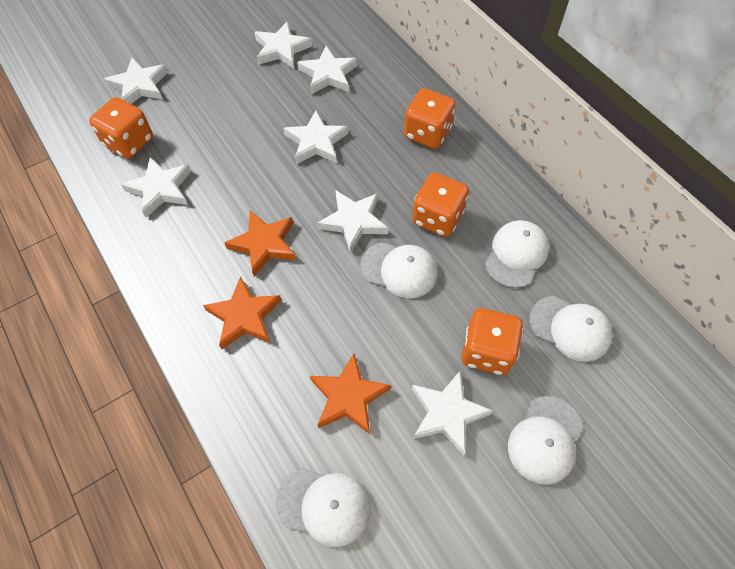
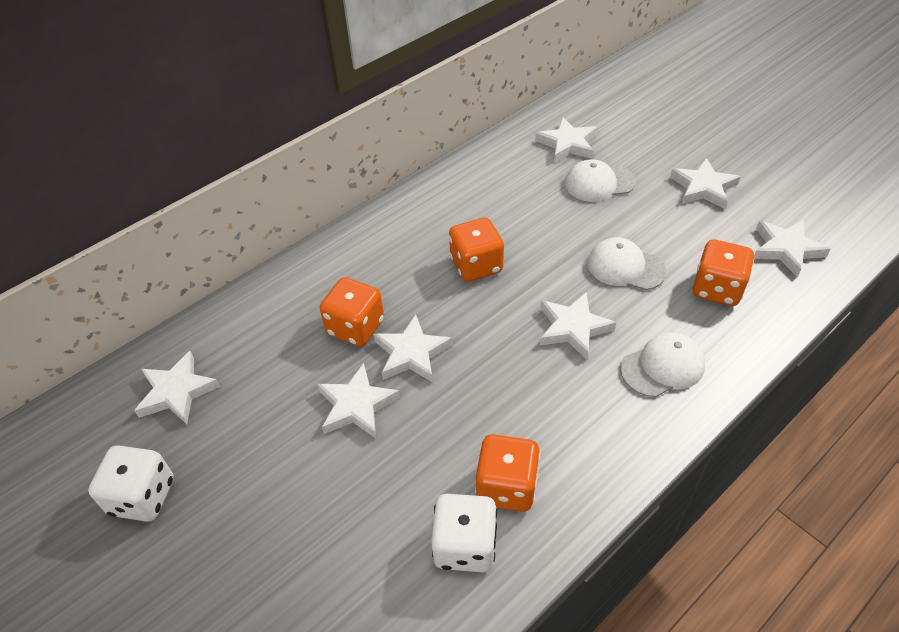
orange star: [203,276,282,349] [224,211,296,276] [310,354,391,434] = 3 -> none = 0
white cap: [276,468,371,547] [360,242,438,298] [485,220,549,288] [508,396,583,485] [529,296,613,362] = 5 -> [565,159,636,202] [588,237,667,290] [620,333,705,397] = 3
white dice: none = 0 -> [88,445,174,522] [431,494,497,572] = 2

